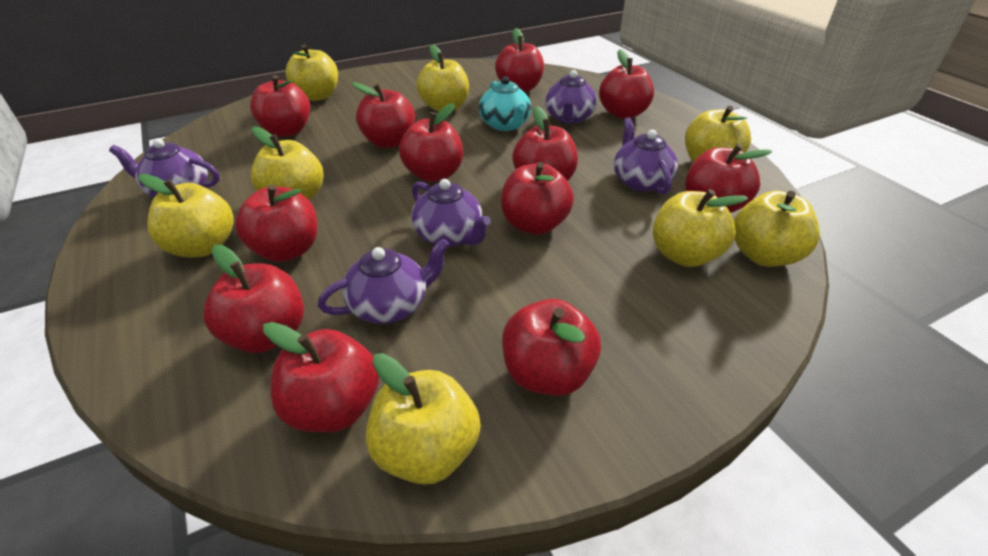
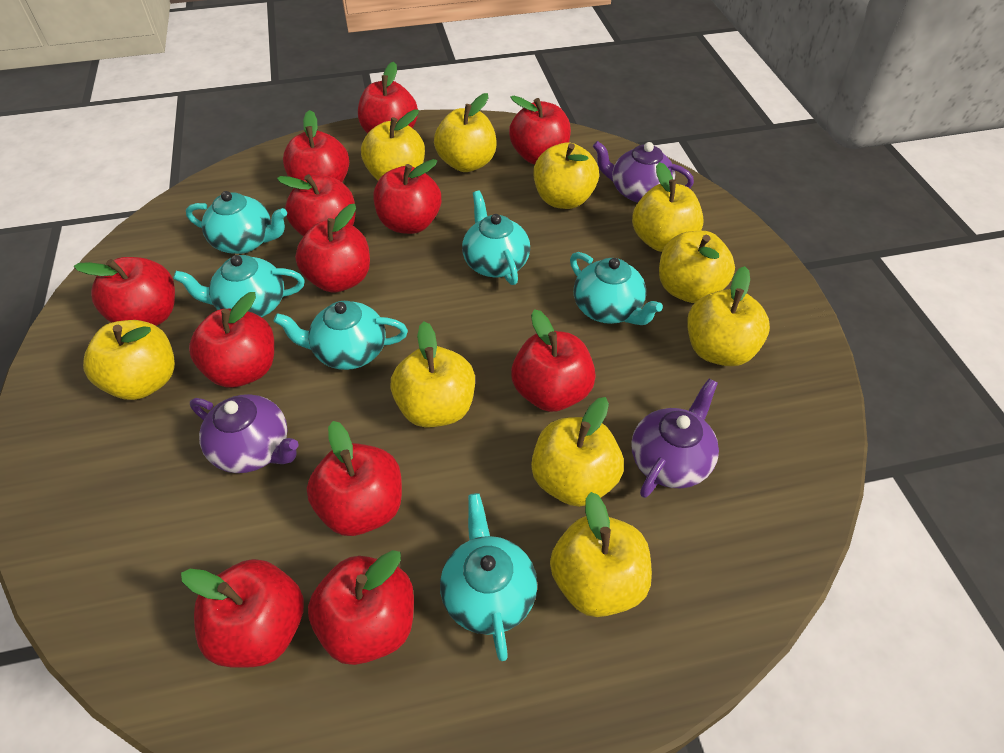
purple teapot: [109,138,220,197] [318,238,450,324] [411,179,491,247] [545,70,597,124] [614,117,678,194] = 5 -> [190,394,299,473] [593,141,694,203] [631,379,719,498] = 3
turquoise teapot: [479,76,531,131] = 1 -> [173,255,305,317] [186,191,287,254] [274,301,408,370] [440,493,538,661] [462,191,530,285] [570,252,663,325] = 6
yellow apple: [138,174,234,257] [251,127,323,200] [286,44,338,101] [366,353,481,485] [417,45,469,112] [653,189,748,267] [685,106,751,162] [734,191,820,267] = 8 -> [83,320,175,400] [361,109,425,181] [390,321,475,428] [434,93,496,172] [531,397,624,507] [533,142,599,209] [550,492,652,617] [632,162,704,252] [659,231,735,303] [687,266,770,366] = 10

